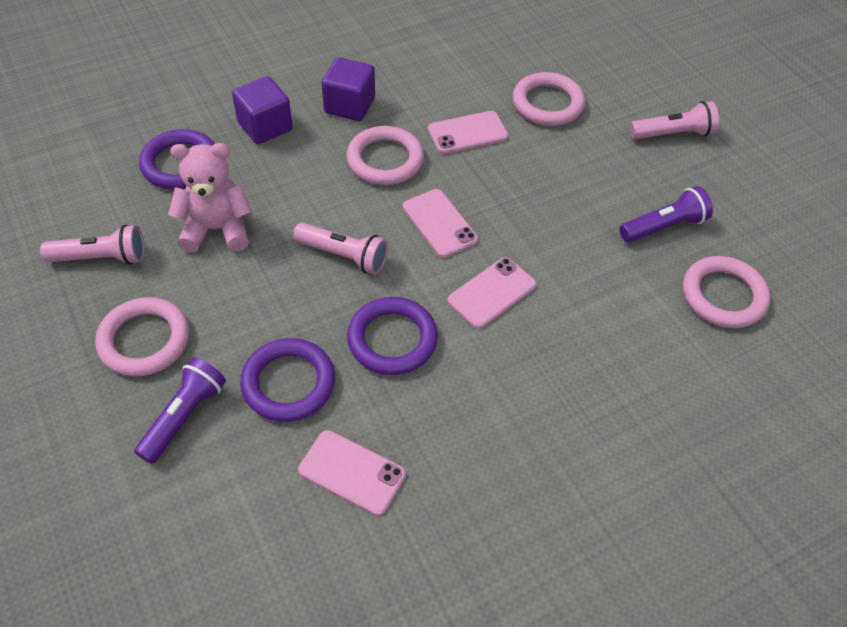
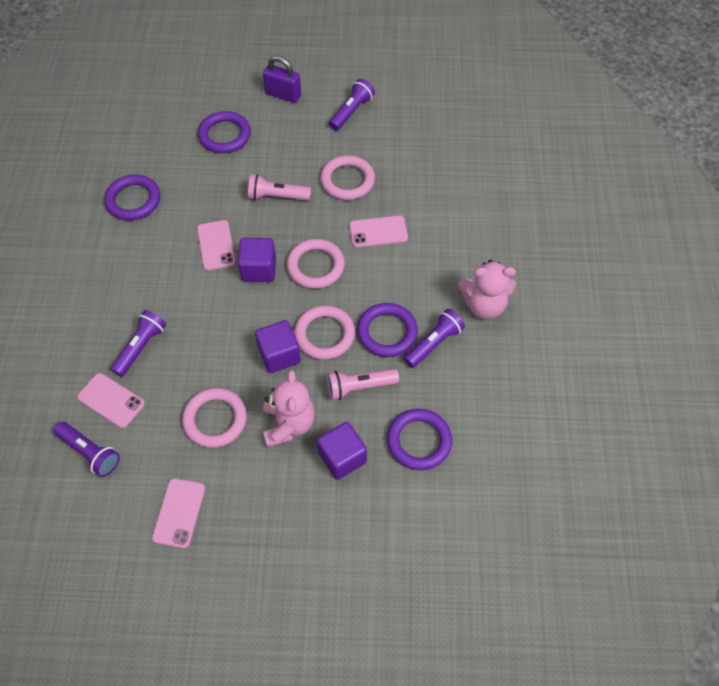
pink flashlight: [40,225,145,265] [293,223,388,275] [630,101,719,139] = 3 -> [248,174,311,201] [327,369,399,400] = 2
pink teddy bear: [168,143,252,253] = 1 -> [263,370,315,447] [458,260,516,319] = 2
purple cube: [232,76,293,144] [322,57,375,121] = 2 -> [238,238,276,282] [255,320,301,373] [317,422,367,480] = 3
purple flashlight: [134,357,226,464] [620,186,713,242] = 2 -> [53,422,120,477] [111,310,166,377] [329,79,375,131] [404,309,465,368] = 4
purple padlock: none = 0 -> [263,56,301,103] = 1
purple ring: [139,129,215,189] [240,338,335,422] [347,297,438,375] = 3 -> [104,175,160,220] [198,111,251,153] [357,303,418,357] [387,409,452,470] = 4

